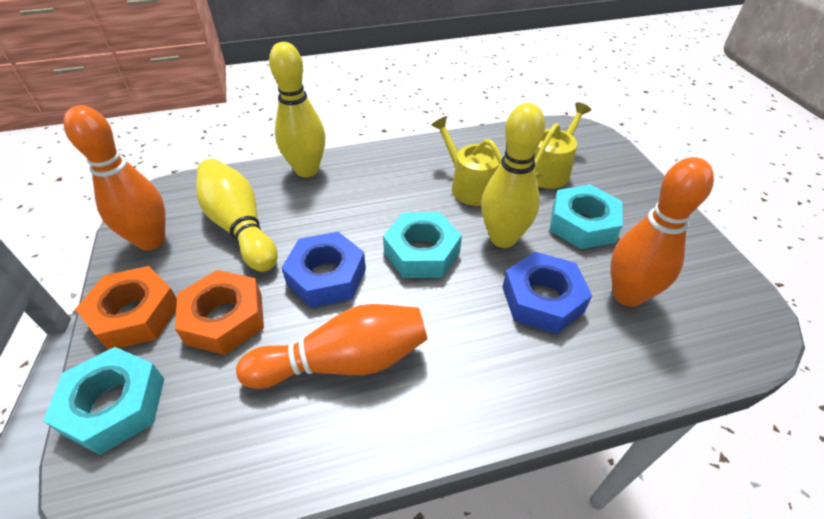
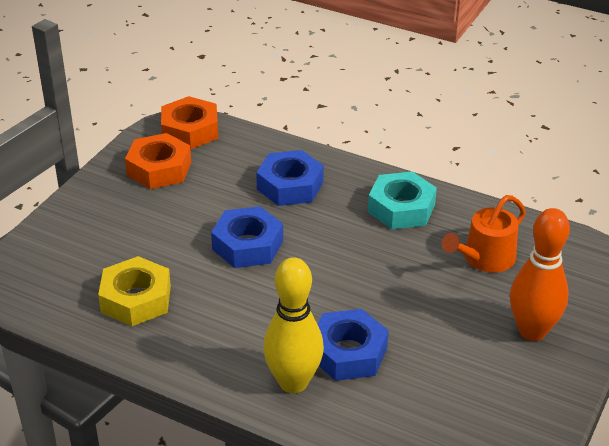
blue nut: [282,232,366,308] [502,252,592,334] = 2 -> [211,206,283,268] [256,150,324,206] [317,309,389,381] = 3
orange bowling pin: [64,105,166,251] [236,304,427,389] [610,157,714,307] = 3 -> [510,208,570,341] = 1
orange watering can: none = 0 -> [442,195,526,273] = 1
turquoise nut: [43,347,164,455] [383,212,462,278] [549,184,623,249] = 3 -> [368,171,437,229] = 1
yellow bowling pin: [196,159,278,272] [269,42,325,177] [481,103,545,248] = 3 -> [263,258,324,393] = 1
yellow nut: none = 0 -> [98,256,171,326] = 1
yellow watering can: [431,116,502,206] [534,102,591,189] = 2 -> none = 0

